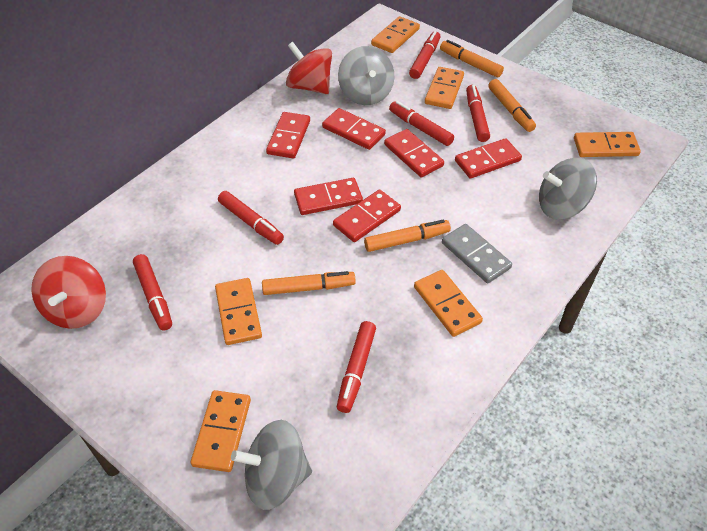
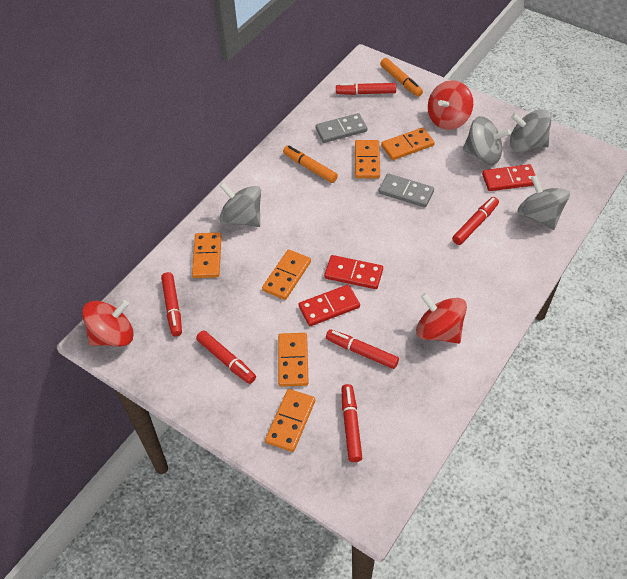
grey domino: [442,224,512,283] = 1 -> [315,113,367,143] [379,173,434,207] = 2
grey spinning top: [231,420,312,510] [338,46,394,105] [539,158,597,219] = 3 -> [219,182,261,227] [463,116,511,165] [510,109,551,152] [518,175,570,230] = 4
orange marker: [262,271,356,295] [364,220,451,252] [440,40,504,77] [488,79,536,132] = 4 -> [283,146,338,183] [380,58,423,97] = 2
red domino: [266,112,310,158] [294,178,363,215] [322,108,386,150] [333,189,401,242] [384,129,444,177] [455,138,522,179] = 6 -> [299,285,360,326] [324,255,383,289] [482,164,535,191] = 3
red spinning top: [31,256,106,329] [286,42,332,94] = 2 -> [82,300,134,347] [416,293,467,344] [428,80,473,130] = 3

